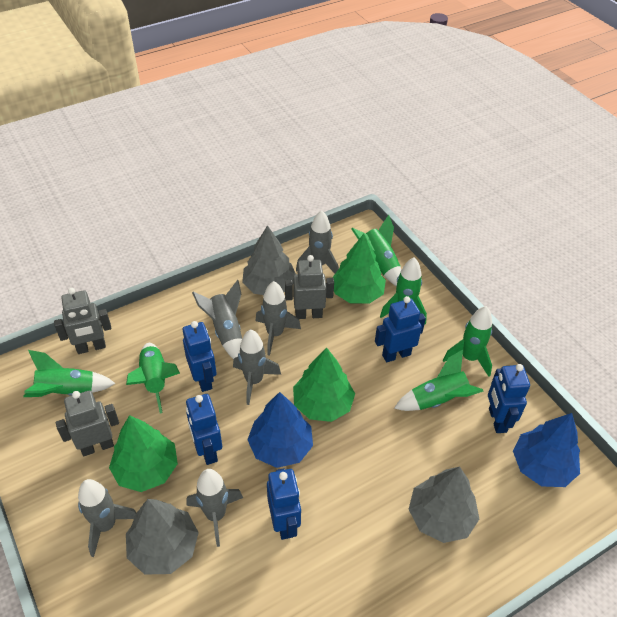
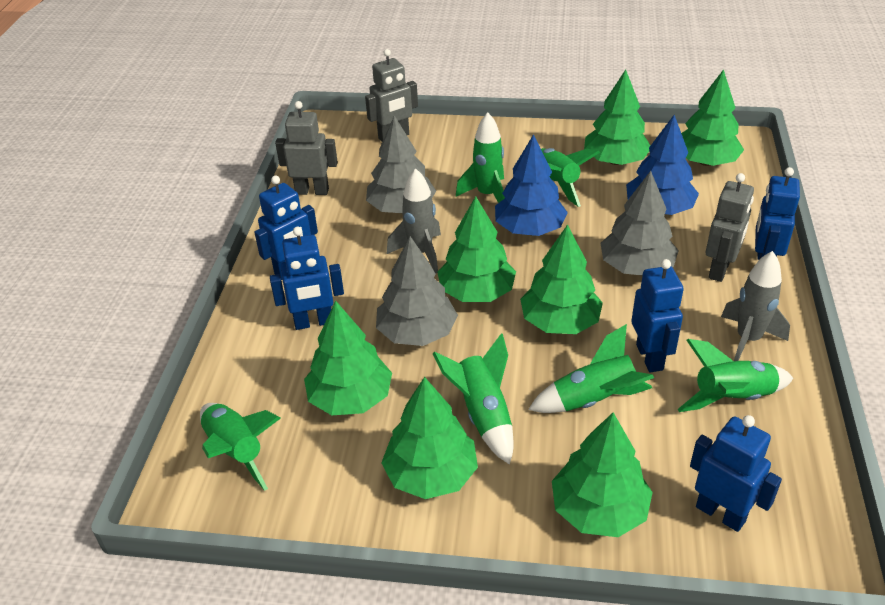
green tree: [109,415,178,492] [293,347,355,422] [332,234,386,304] = 3 -> [304,301,392,415] [381,377,478,499] [437,196,516,302] [520,224,603,334] [552,412,653,537] [584,70,651,165] [681,69,744,166] = 7
grey rocket: [78,479,137,557] [186,469,243,547] [192,280,242,359] [233,329,281,405] [255,281,301,355] [296,210,339,273] = 6 -> [387,168,441,274] [721,251,790,361] = 2

